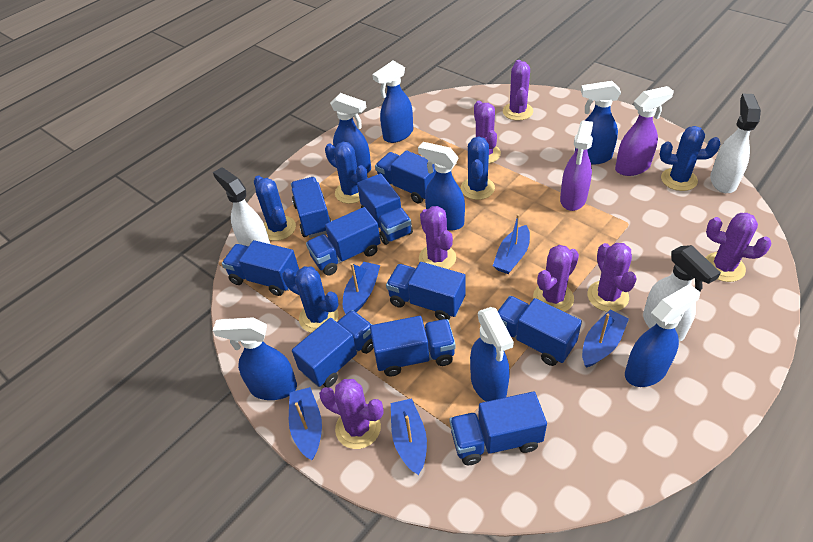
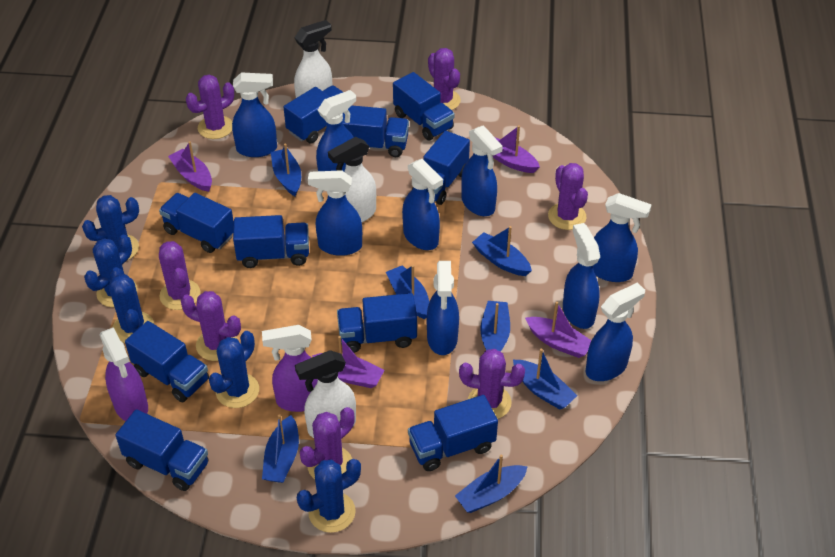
blue boat: [289,387,322,460] [343,262,380,314] [391,398,427,475] [493,214,530,274] [582,310,629,368] = 5 -> [262,414,299,483] [271,143,301,196] [386,265,429,319] [455,454,528,513] [472,226,532,276] [480,301,510,352] [513,349,577,410] = 7
blue spray bottle: [213,317,297,400] [330,93,371,173] [372,61,413,143] [418,142,465,231] [470,307,514,402] [575,81,621,164] [625,284,700,387] = 7 -> [232,72,277,157] [308,170,362,256] [316,90,356,171] [402,159,443,250] [427,261,459,355] [461,125,503,216] [563,223,600,329] [585,282,645,381] [593,193,652,282] = 9
purple boat: none = 0 -> [168,141,212,192] [312,336,384,388] [493,125,540,173] [525,302,591,358] = 4

